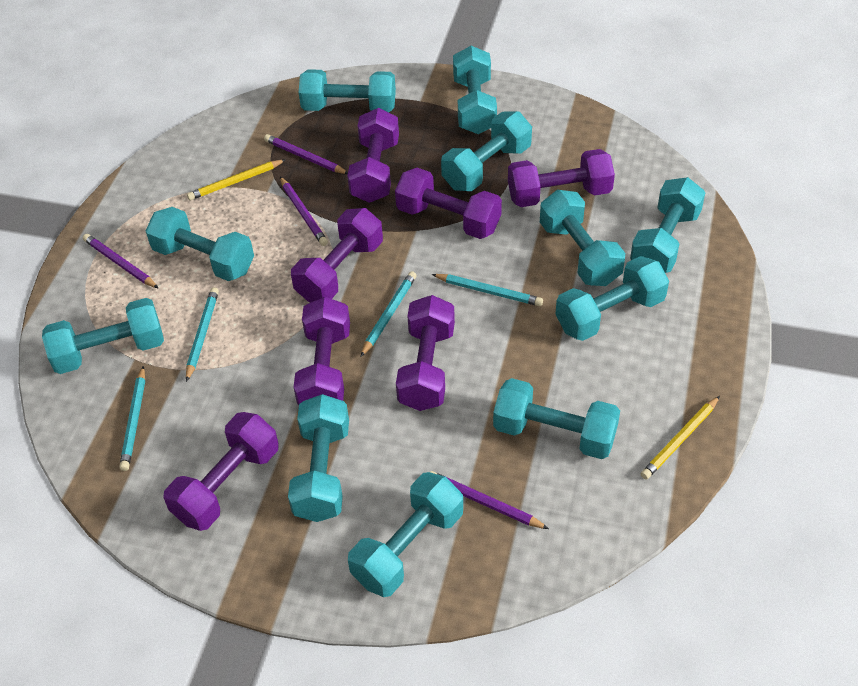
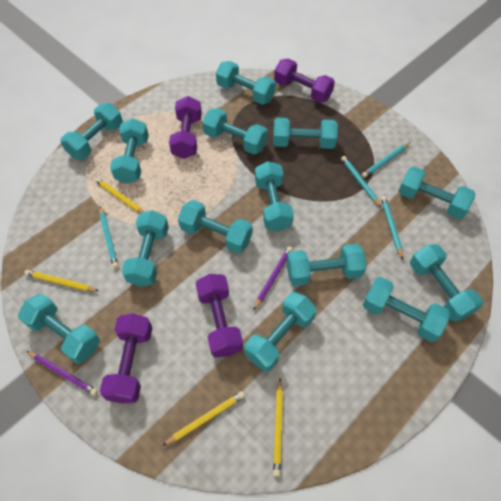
purple dumbbell: [163,412,279,531] [291,208,383,303] [294,297,350,405] [347,108,399,203] [395,168,502,239] [396,295,455,411] [508,149,615,207] = 7 -> [100,313,153,403] [169,96,202,159] [195,274,243,357] [274,59,335,103] = 4
purple pencil: [83,234,159,289] [264,134,348,174] [280,177,328,246] [430,471,549,529] = 4 -> [27,351,98,396] [253,246,293,311] = 2
turquoise dumbbell: [42,298,164,374] [146,207,254,281] [288,394,349,522] [299,69,396,112] [348,472,463,597] [441,111,532,191] [453,46,497,134] [493,378,620,459] [540,190,625,286] [555,256,669,341] [630,177,705,273] = 11 -> [18,294,100,364] [60,103,123,159] [110,118,149,184] [122,210,169,287] [178,200,252,254] [202,108,268,155] [216,61,276,105] [244,292,317,372] [255,161,294,231] [273,118,338,149] [287,244,367,286] [363,277,450,342] [398,166,475,219] [410,244,483,322] = 14
yellow pencil: [187,159,286,200] [641,396,720,480] = 2 -> [24,270,99,291] [94,177,144,213] [162,391,245,446] [273,378,283,477] = 4

